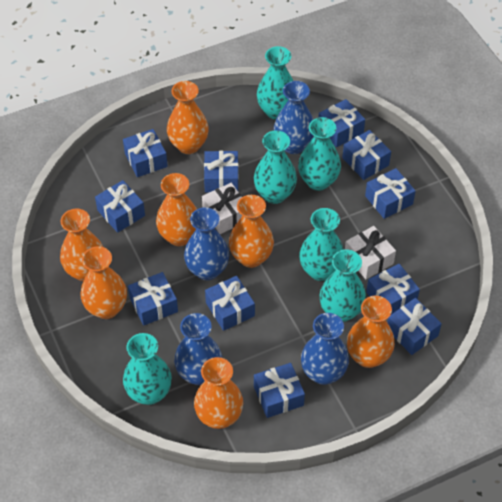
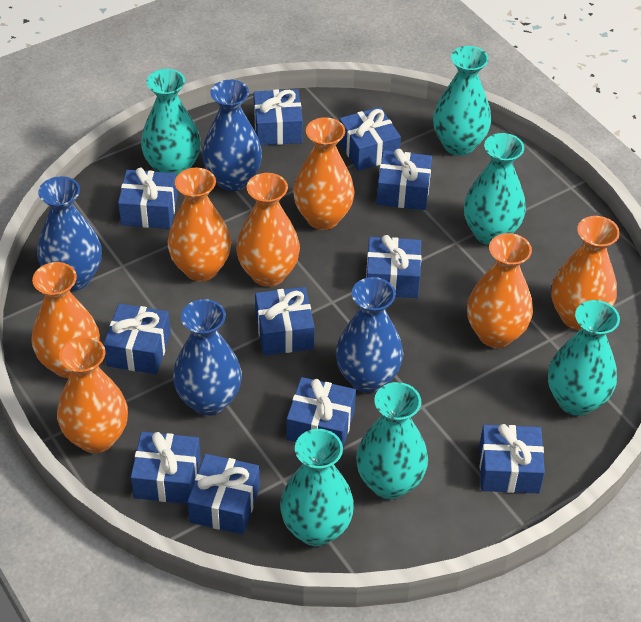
white gift: [202,183,242,234] [345,226,396,279] = 2 -> none = 0

